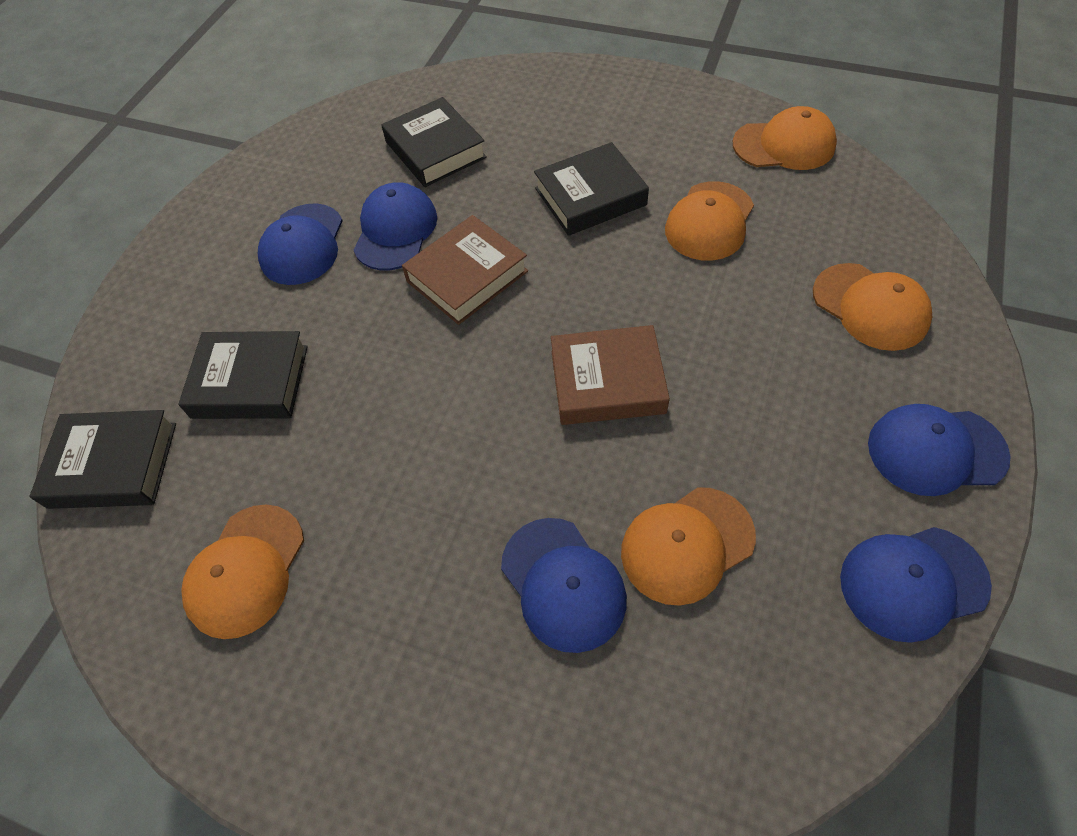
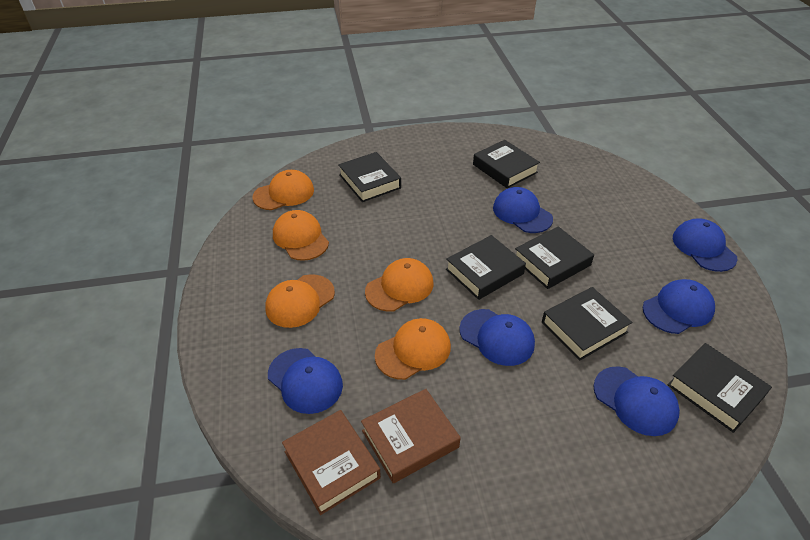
black book: [29,410,176,509] [178,331,308,419] [381,97,487,187] [534,142,649,236] = 4 -> [338,152,401,202] [446,235,526,300] [473,140,540,188] [515,226,594,289] [542,287,632,361] [668,343,772,433] = 6
blue cap: [258,203,343,285] [354,182,437,270] [501,518,627,653] [840,527,992,643] [868,404,1011,496] = 5 -> [268,348,343,414] [459,309,535,366] [493,187,553,233] [593,366,680,436] [642,279,715,334] [673,218,738,272] = 6

